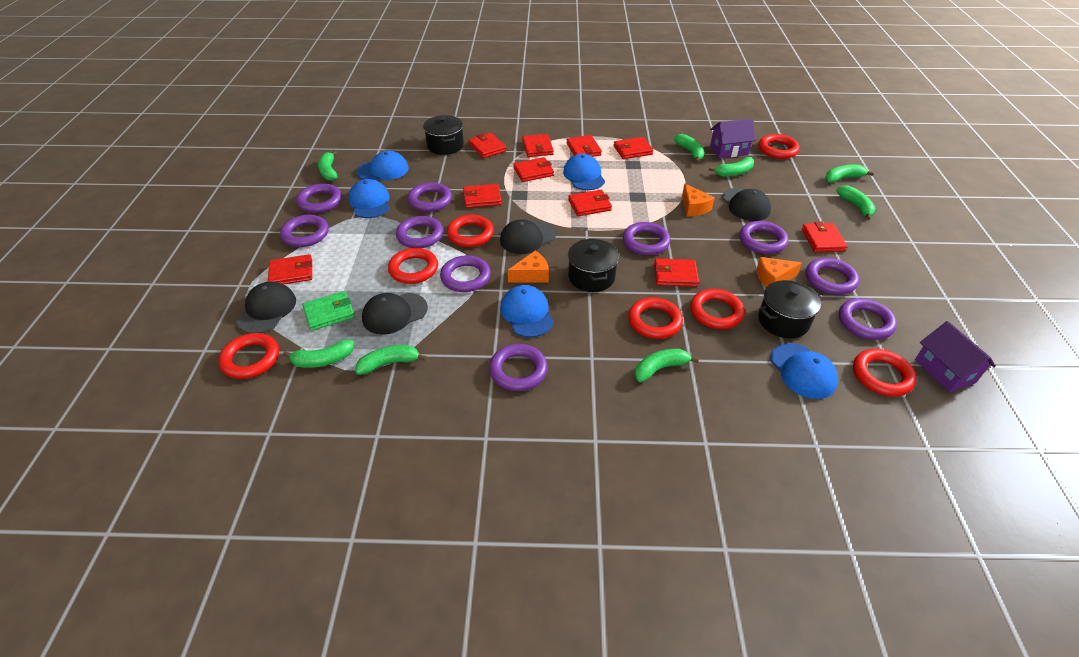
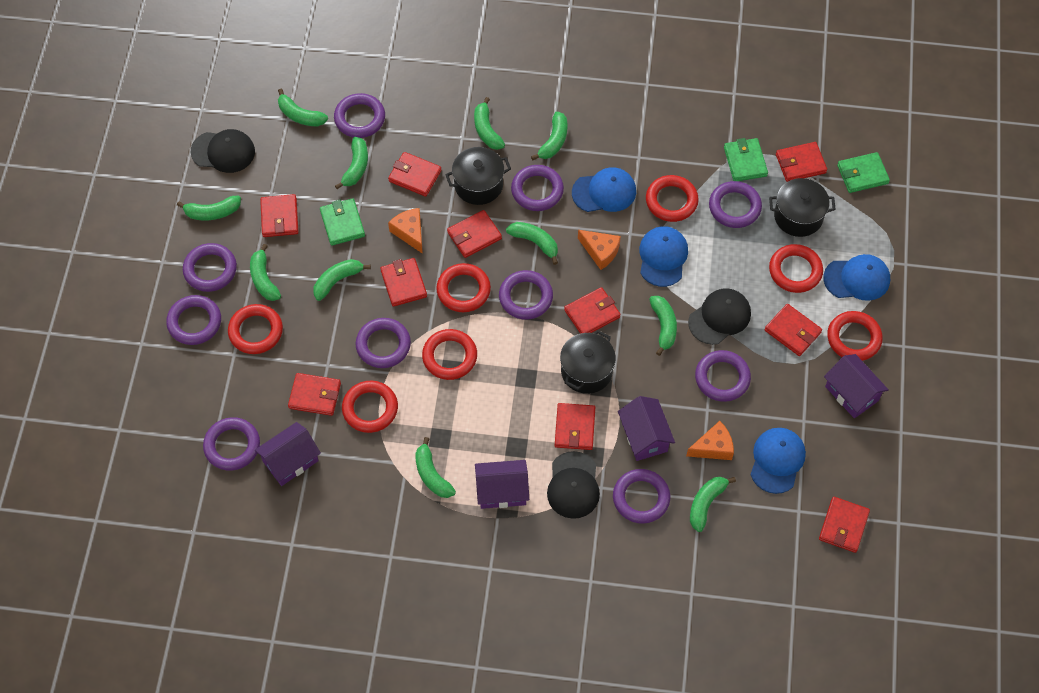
black cap: [236,281,296,333] [362,293,428,335] [500,219,556,254] [722,188,771,221] = 4 -> [191,129,255,173] [547,451,600,519] [688,288,751,345] = 3
blue cap: [349,179,390,218] [356,151,409,180] [500,285,554,337] [563,154,605,190] [770,343,838,399] = 5 -> [572,167,636,212] [639,226,688,287] [750,428,806,494] [823,254,890,301] = 4
green banana: [283,340,354,368] [318,150,338,181] [356,345,427,375] [635,349,699,382] [674,134,704,163] [709,157,754,177] [825,165,874,183] [836,186,876,220] = 8 -> [177,195,241,220] [250,244,281,301] [278,89,328,126] [313,259,371,301] [335,137,368,189] [415,437,456,498] [474,97,505,150] [506,222,558,265] [531,111,567,160] [649,296,677,356] [690,477,736,532] = 11
green wallet: [302,291,355,331] = 1 -> [320,198,365,246] [724,138,768,181] [837,152,890,193] = 3
purple house: [710,119,756,158] [915,321,996,392] = 2 -> [255,422,321,486] [475,460,529,509] [618,396,675,461] [824,354,889,418] = 4

